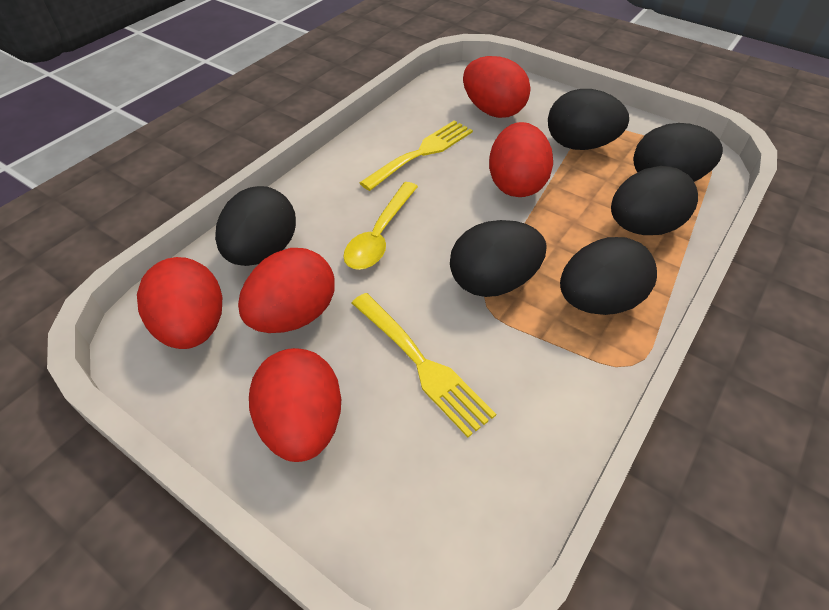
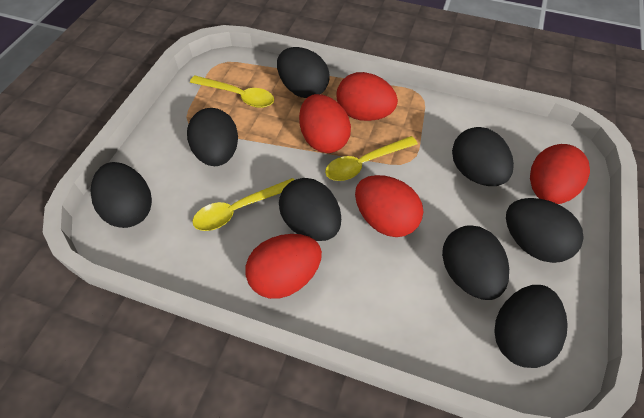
black egg: [215,186,296,266] [450,220,547,297] [548,89,629,150] [560,237,657,315] [611,166,698,235] [634,123,723,182] = 6 -> [90,162,152,228] [187,108,238,166] [277,47,330,98] [279,178,341,241] [442,225,509,300] [452,127,514,186] [495,285,568,368] [506,198,584,263] = 8
yellow fork: [352,293,496,437] [360,120,473,191] = 2 -> none = 0
yellow spoon: [343,182,418,270] = 1 -> [190,76,274,108] [192,178,294,231] [325,136,418,181] = 3

